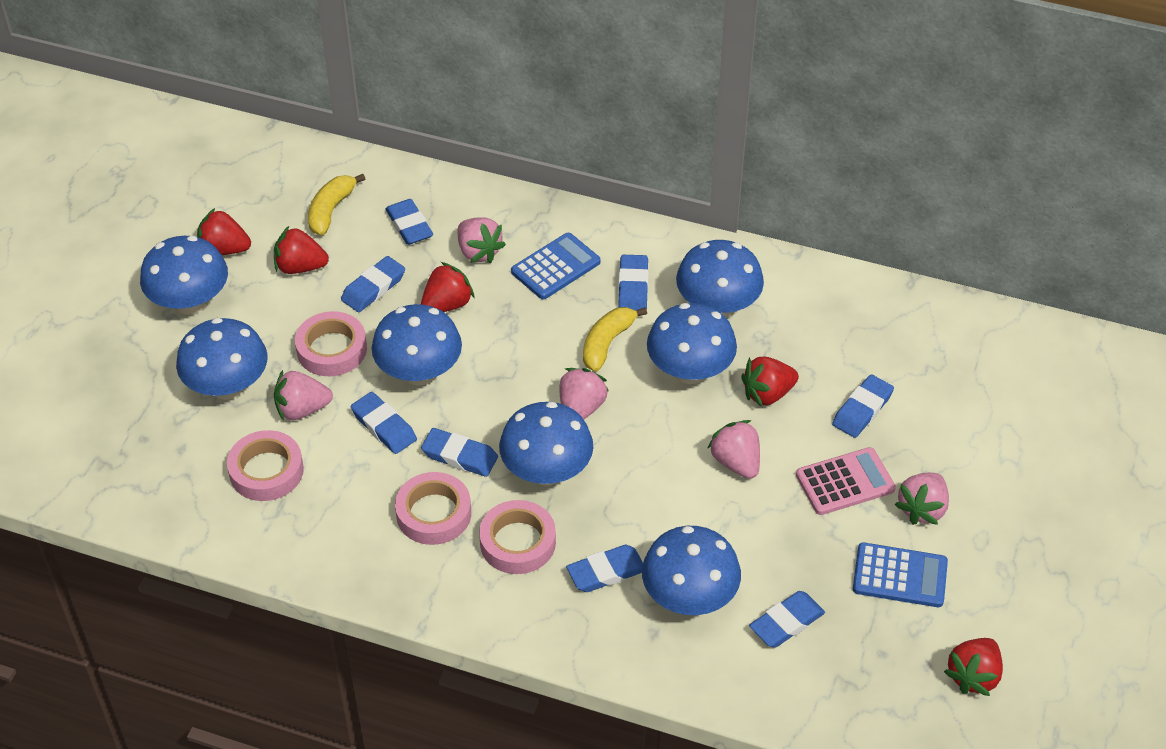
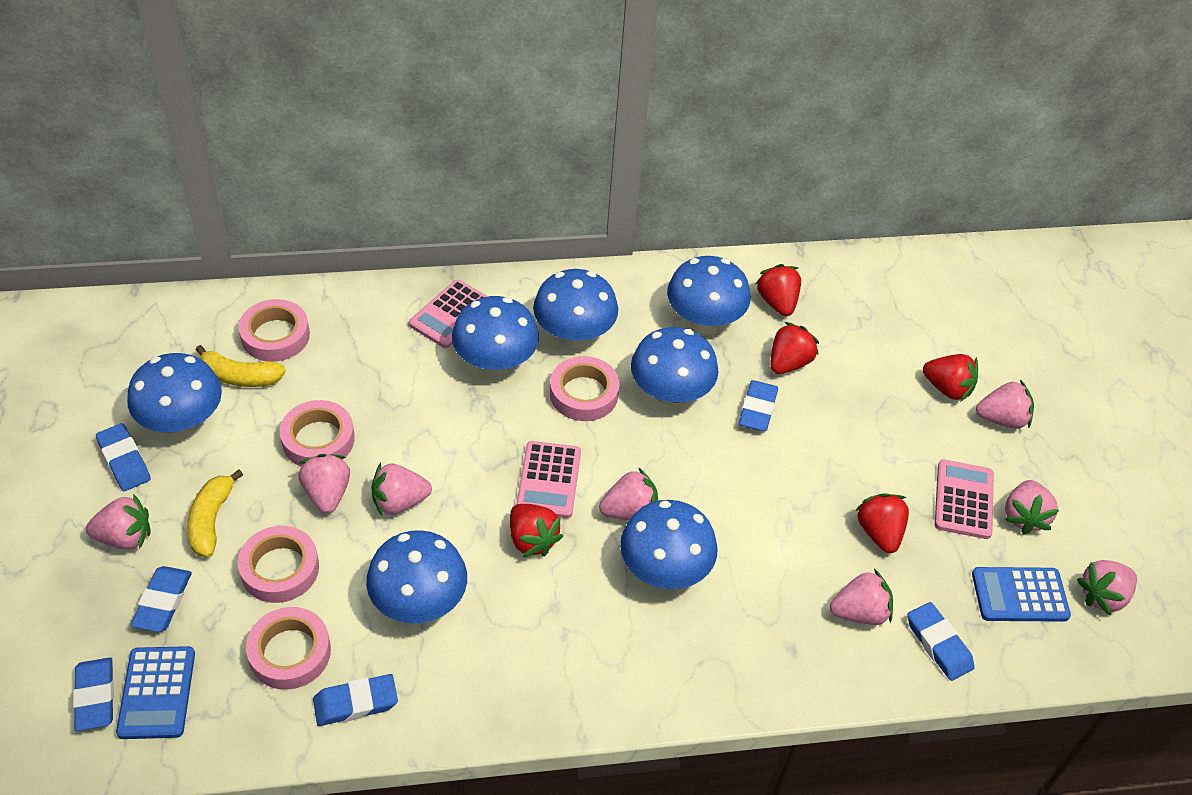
blue eraser: [341,256,405,312] [351,392,417,454] [385,199,433,245] [421,428,498,477] [566,545,643,592] [618,255,649,311] [749,591,825,648] [832,374,894,438] = 8 -> [73,658,114,731] [96,423,151,491] [130,566,192,632] [313,674,398,726] [739,380,778,431] [907,602,974,681] = 6
pink calculator: [796,447,896,515] = 1 -> [409,280,488,348] [516,441,581,518] [935,459,994,539] = 3
pink strawberry: [274,370,333,421] [458,218,506,264] [559,368,609,419] [707,420,760,479] [894,473,949,525] = 5 -> [86,494,151,550] [298,454,350,514] [371,463,432,516] [599,467,658,520] [830,569,893,625] [976,380,1034,429] [1005,480,1059,534] [1077,560,1137,616] = 8
pink tape: [227,430,304,501] [295,311,367,376] [395,472,471,545] [479,500,556,574] = 4 -> [238,299,310,362] [238,526,319,603] [246,607,331,690] [280,400,355,467] [550,356,620,421] = 5

